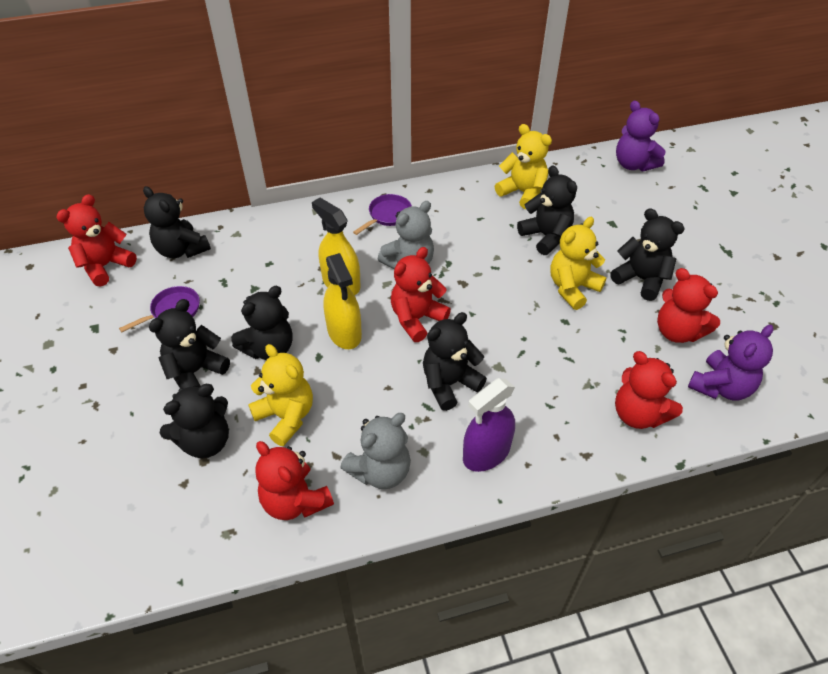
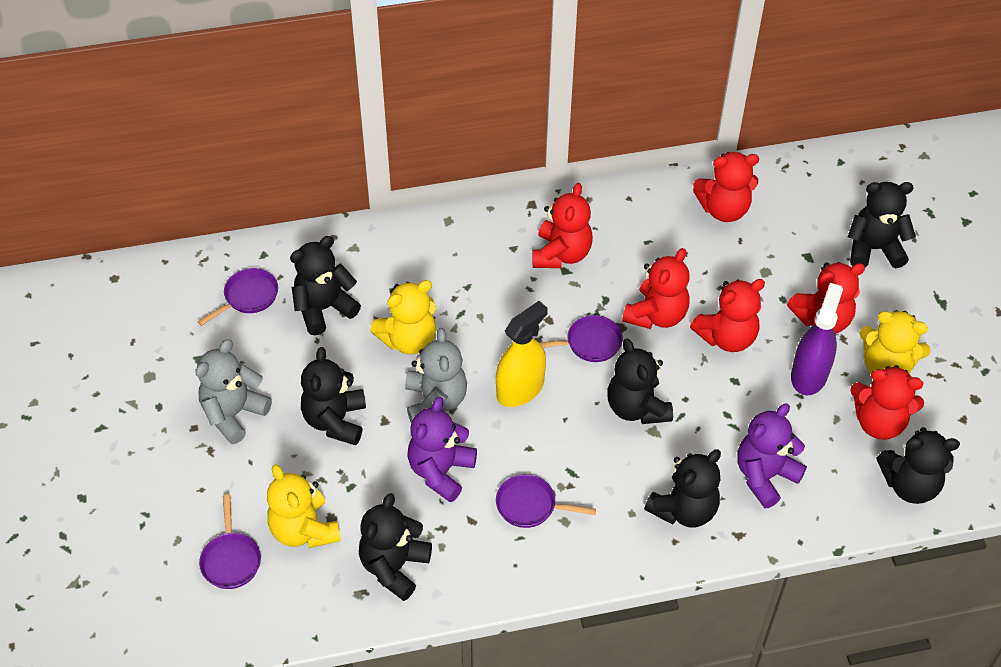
purple pan: [119,286,200,332] [353,194,412,235] = 2 -> [198,268,278,326] [199,494,261,589] [496,474,596,528] [540,315,623,362] = 4
red teddy bear: [56,194,137,286] [255,441,334,520] [391,247,451,342] [615,351,683,429] [657,268,720,343] = 5 -> [532,183,593,268] [622,248,690,329] [690,279,765,352] [693,152,759,222] [787,262,865,334] [850,365,924,440] = 6
yellow spray bottle: [312,197,361,295] [323,253,362,349] = 2 -> [496,301,548,407] = 1

